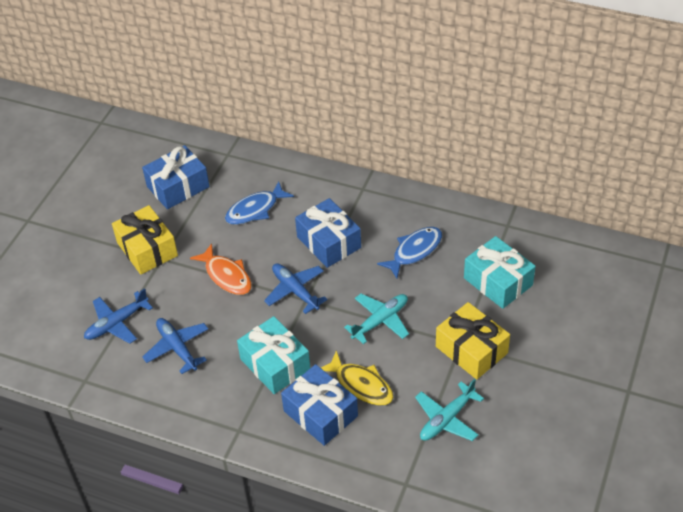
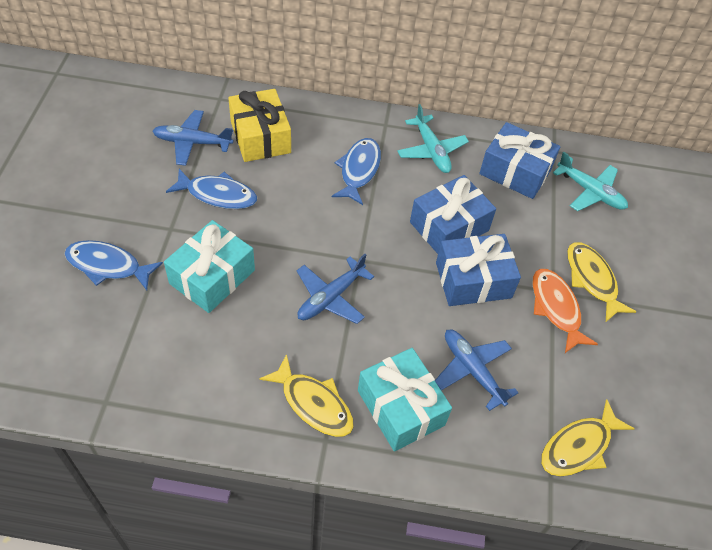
blue fish: [225,181,294,225] [377,227,442,278] = 2 -> [65,240,163,290] [166,169,257,209] [332,138,381,205] = 3
yellow fish: [321,350,394,406] = 1 -> [259,354,354,437] [541,399,634,476] [567,242,636,322] = 3
yellow gift: [112,205,178,275] [436,302,510,379] = 2 -> [228,89,291,162] = 1

